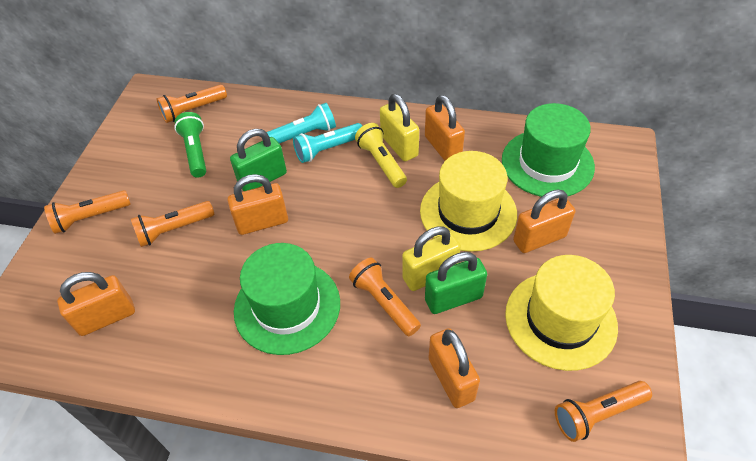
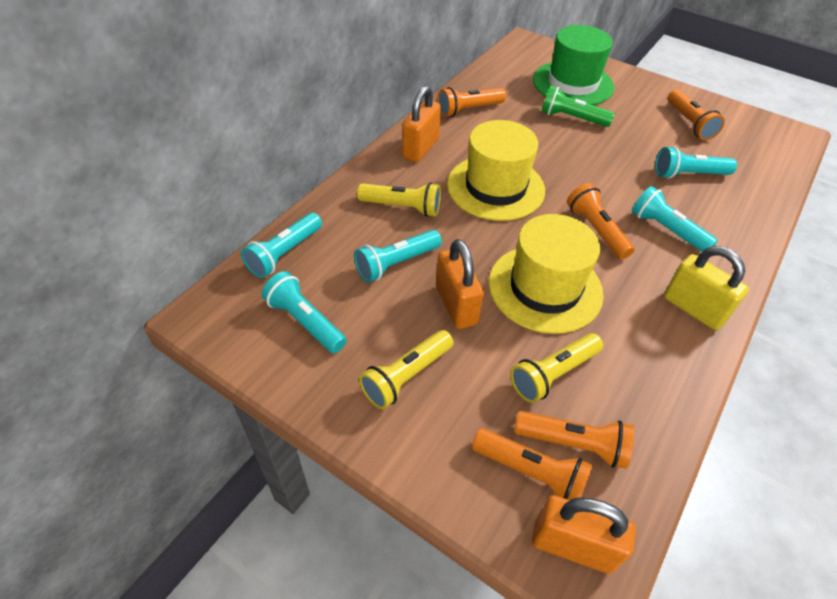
green hat: [234,243,340,355] [502,103,595,197] = 2 -> [533,25,614,105] = 1
green padlock: [230,129,287,191] [425,252,487,314] = 2 -> none = 0
orange padlock: [57,272,135,336] [228,174,288,235] [425,95,465,161] [428,328,480,408] [513,189,575,253] = 5 -> [402,86,441,162] [436,239,484,329] [532,495,636,574] = 3
turquoise flashlight: [267,103,336,144] [293,123,362,163] = 2 -> [241,213,322,278] [262,271,347,353] [354,230,442,282] [632,186,718,252] [655,146,737,179] = 5
yellow flashlight: [355,123,407,188] = 1 -> [357,182,441,217] [359,330,454,409] [510,333,603,403] = 3
yellow padlock: [380,94,419,161] [402,226,461,291] = 2 -> [664,246,749,330] = 1

